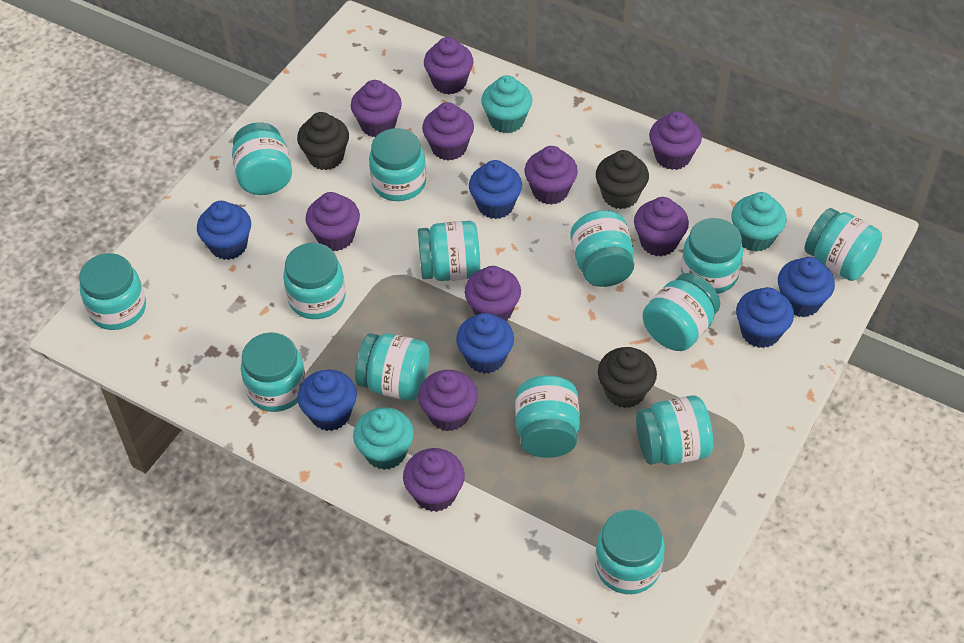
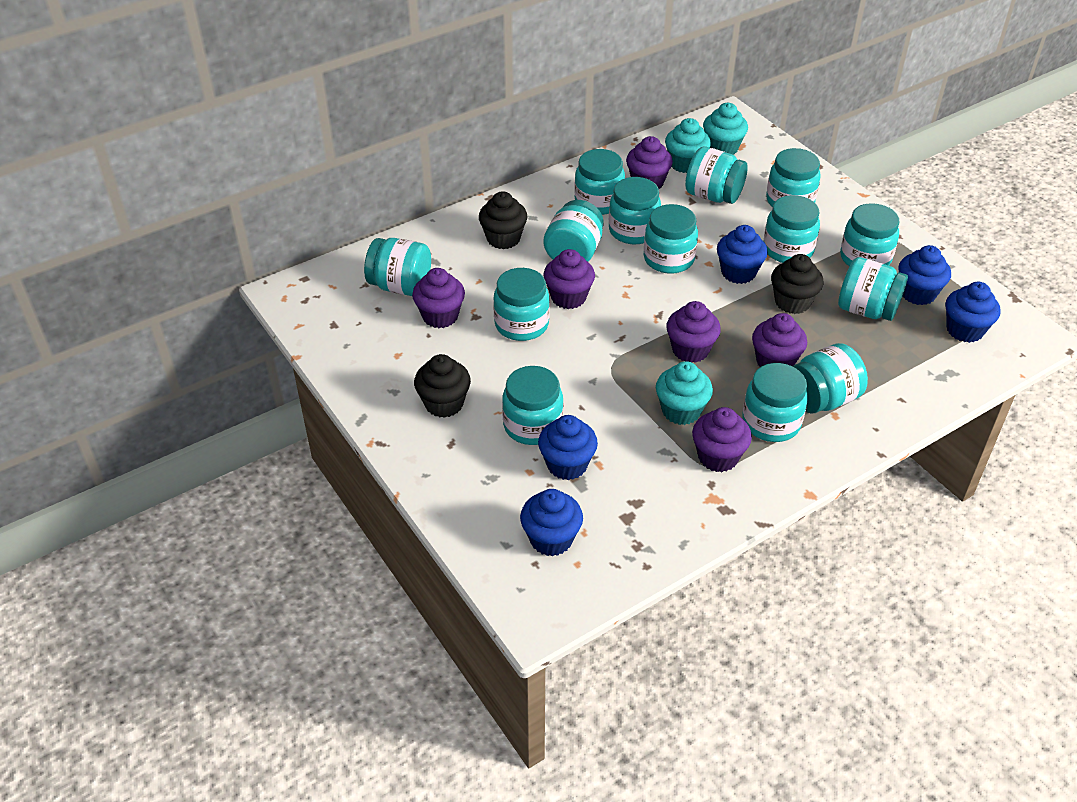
blue cupcake: [197,201,251,260] [297,370,357,431] [456,313,514,374] [469,160,522,219] [736,287,794,348] [778,257,835,317] = 6 -> [520,489,583,556] [538,415,598,480] [717,225,768,284] [899,245,951,305] [946,282,1001,343] = 5
purple cupcake: [306,192,360,251] [351,80,402,137] [403,448,465,512] [418,370,478,431] [422,102,474,161] [424,37,473,94] [465,266,521,321] [524,146,578,205] [634,197,689,256] [649,111,702,170] = 10 -> [412,268,465,328] [543,249,595,309] [626,136,673,188] [666,301,721,363] [692,407,752,472] [752,313,807,367] = 6

